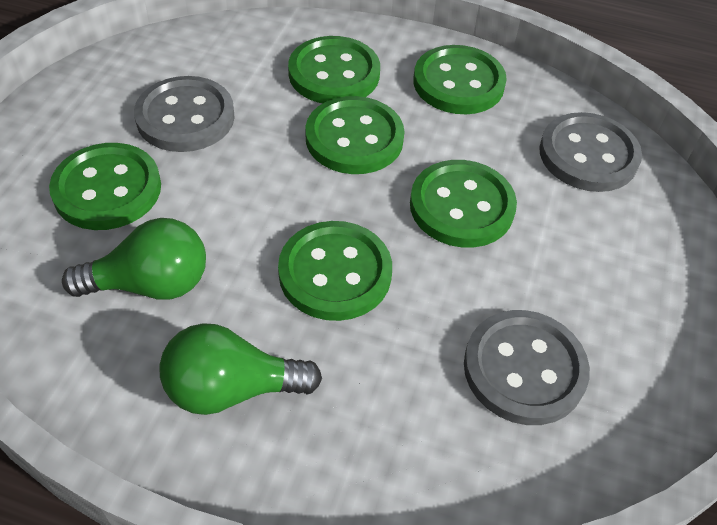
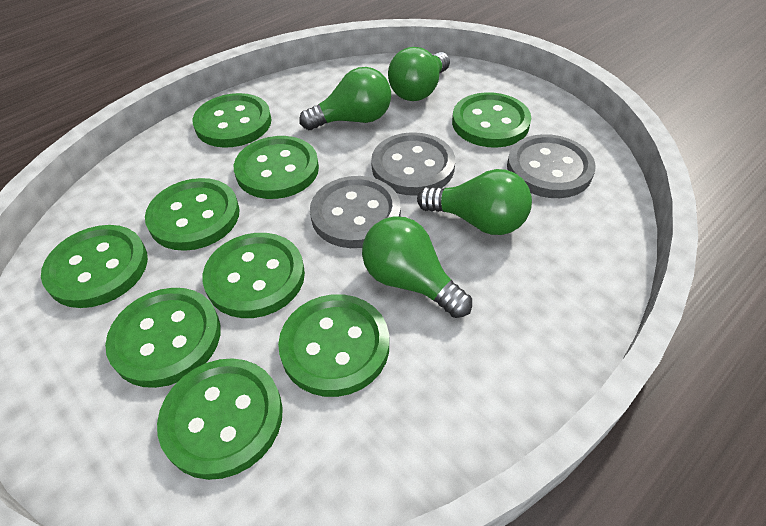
green button: [49,143,161,230] [278,221,392,321] [288,36,380,103] [305,96,404,174] [410,160,517,248] [413,45,507,114] = 6 -> [41,225,148,308] [105,288,221,388] [145,178,240,251] [157,358,283,480] [192,93,272,148] [203,233,305,318] [234,136,319,199] [278,294,389,397] [452,92,531,148] = 9
green light bulb: [62,218,206,299] [160,323,322,415] = 2 -> [299,67,391,130] [362,216,472,318] [388,47,450,101] [417,169,532,235] = 4

